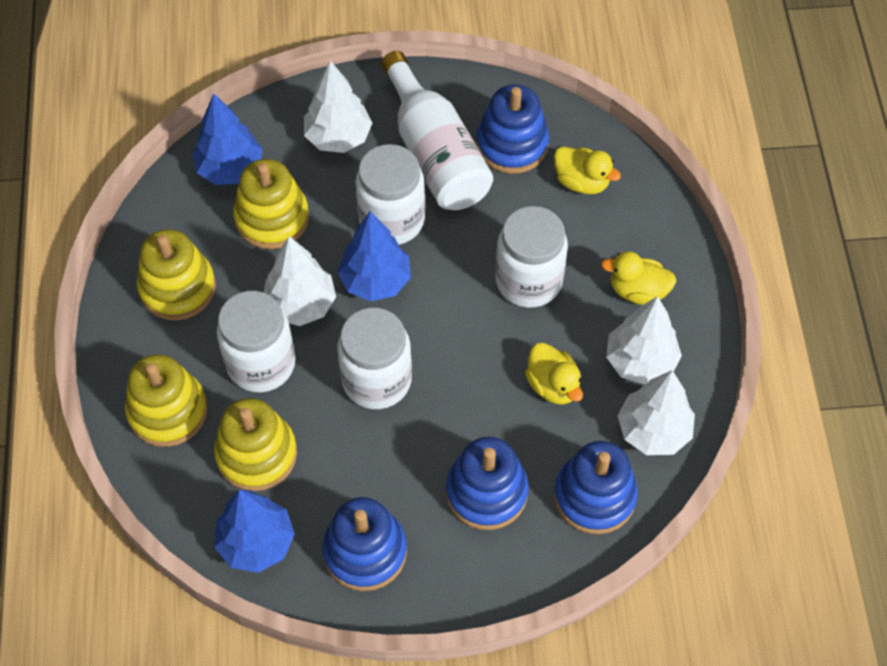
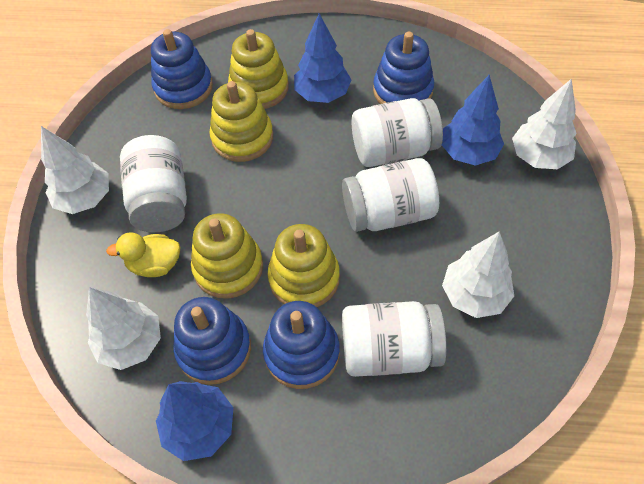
white bottle: [381,51,493,210] = 1 -> none = 0
yellow duck: [525,343,583,405] [554,146,621,194] [601,251,676,305] = 3 -> [106,232,180,277] = 1

